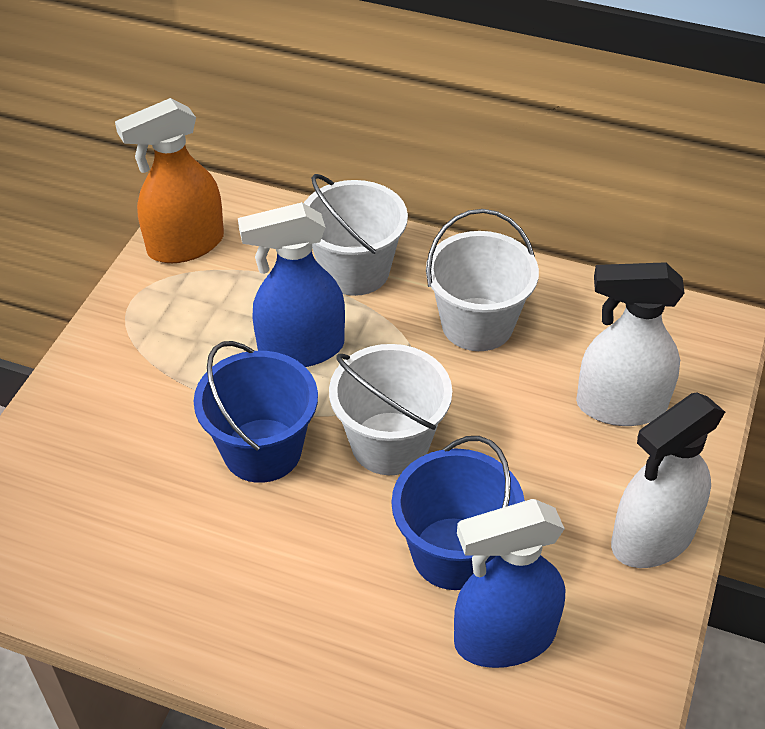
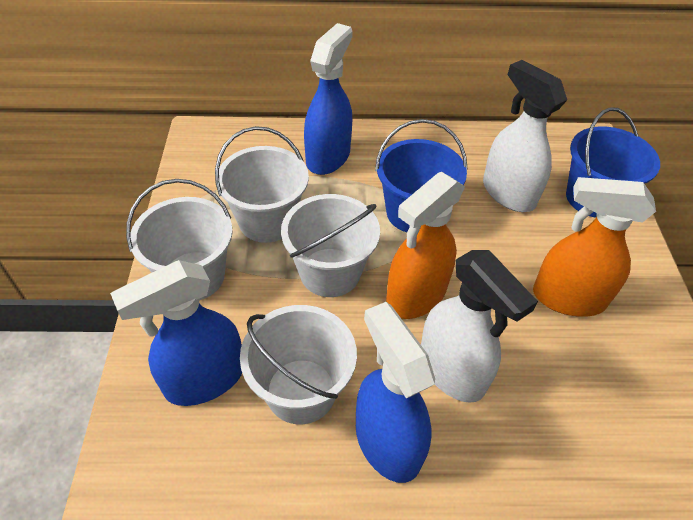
blue spray bottle: [238,202,345,367] [454,499,565,668] = 2 -> [110,260,242,406] [304,23,353,175] [356,302,435,483] = 3
orange spray bottle: [115,98,224,263] = 1 -> [386,172,465,319] [533,177,656,316] = 2
white bucket: [304,174,408,296] [329,344,452,475] [426,209,539,351] = 3 -> [126,179,233,300] [215,126,309,243] [240,305,357,424] [281,194,380,297] = 4

